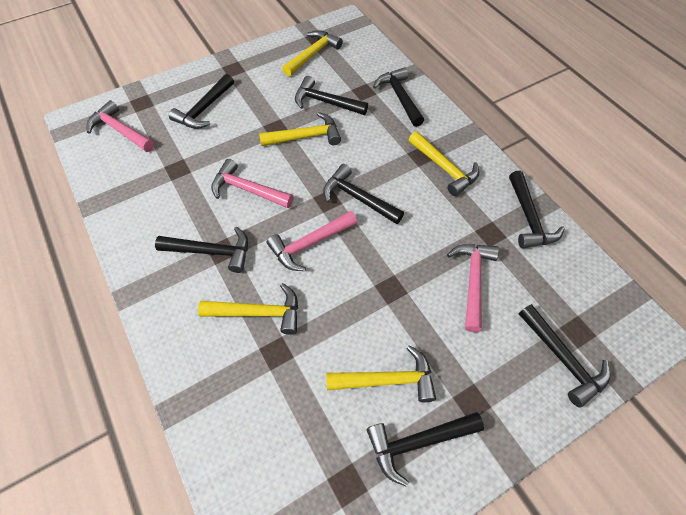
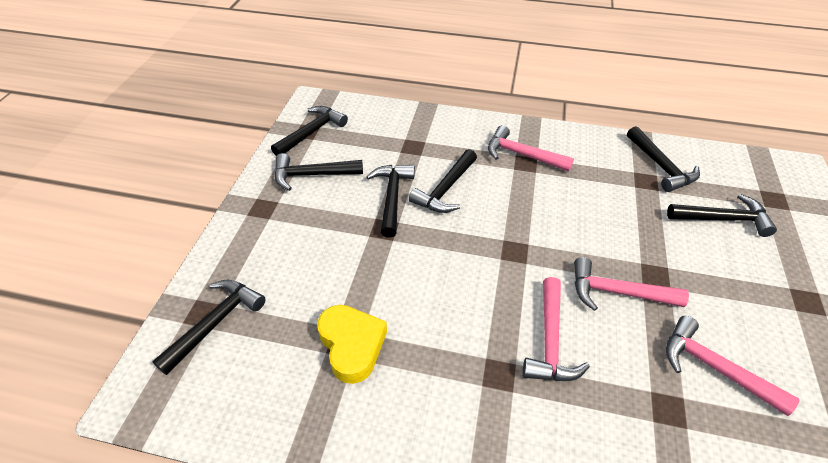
black hammer: [155,227,248,273] [169,74,234,129] [295,76,368,115] [323,164,404,224] [367,412,484,486] [373,67,424,127] [509,171,565,249] [519,304,610,408] = 8 -> [152,280,266,375] [271,106,348,156] [274,153,363,191] [366,165,415,238] [409,149,477,213] [627,126,700,192] [667,194,777,237] = 7
yellow hammer: [198,283,298,335] [259,112,341,146] [282,30,343,76] [326,345,436,402] [409,131,479,196] = 5 -> none = 0
yellow heart: none = 0 -> [317,305,387,384] = 1

